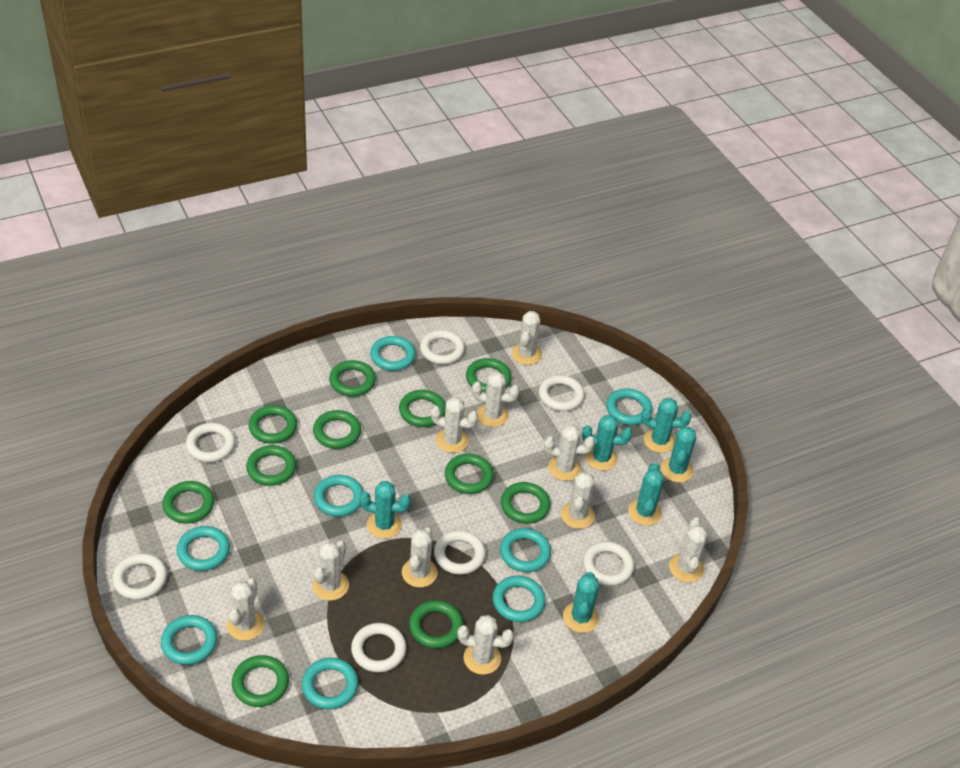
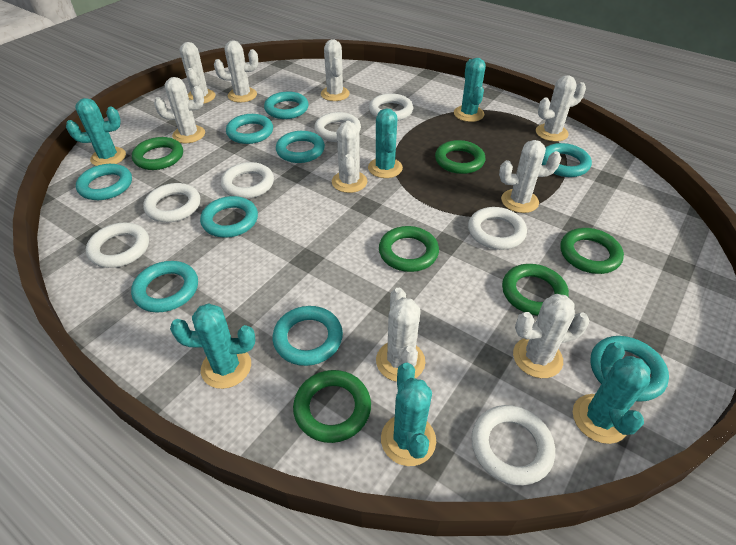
green ring: [162,481,214,524] [232,655,289,707] [246,445,296,486] [249,405,297,444] [313,410,361,449] [329,360,376,396] [399,390,446,427] [409,600,463,649] [445,454,494,494] [466,358,512,393] [501,482,551,524] = 11 -> [132,137,183,170] [293,370,371,443] [379,226,439,272] [435,140,485,174] [502,264,569,316] [560,228,624,274] = 6
turquoise ring: [161,615,217,665] [177,526,230,571] [302,657,358,709] [314,475,364,517] [370,336,416,371] [493,576,545,622] [500,528,551,572] [606,388,652,425] = 8 -> [76,164,132,200] [131,261,198,312] [200,196,258,238] [226,114,273,144] [264,92,309,119] [273,306,343,366] [276,131,325,163] [542,143,592,177] [590,336,669,402] = 9
white cactus: [227,578,265,641] [312,541,349,601] [402,527,438,588] [431,397,478,453] [457,615,514,675] [472,372,520,427] [511,311,542,365] [544,425,595,481] [561,471,595,529] [669,517,708,583] = 10 -> [154,77,205,143] [180,42,215,104] [214,40,258,103] [321,39,350,101] [332,121,367,193] [376,288,425,382] [499,140,561,213] [513,294,589,378] [536,75,586,142] = 9

